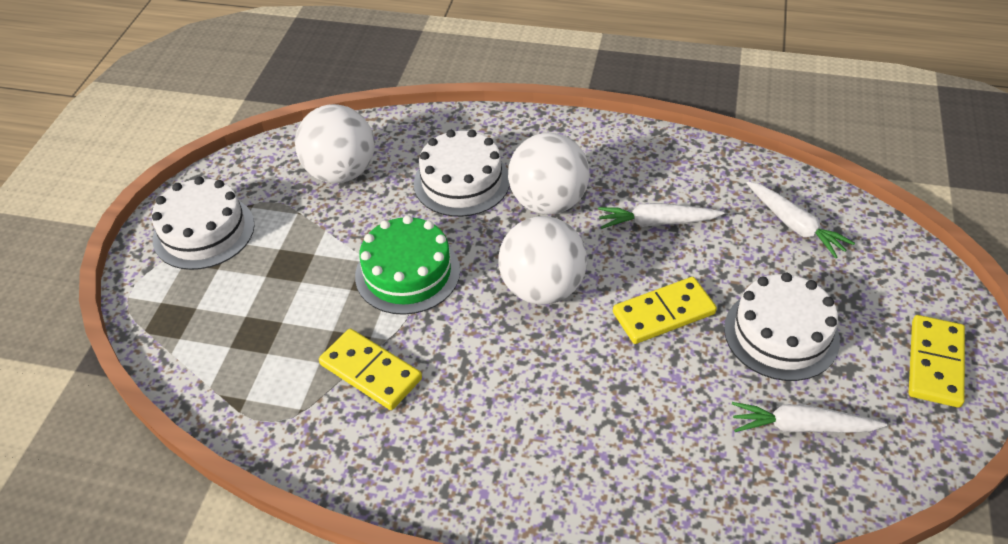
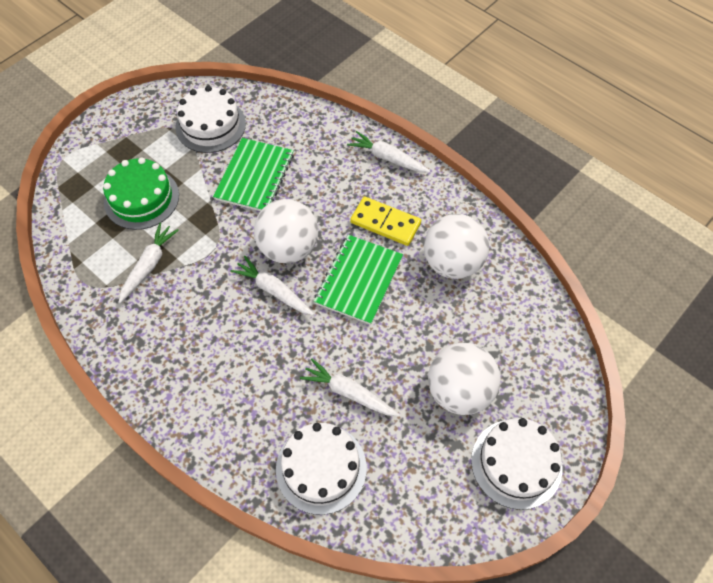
green notebook: none = 0 -> [213,138,294,211] [314,235,403,325] = 2
white carrot: [598,203,724,229] [732,402,887,433] [747,181,855,258] = 3 -> [119,223,179,303] [230,256,314,315] [300,359,400,416] [347,131,430,173] = 4
yellow domino: [319,329,422,410] [613,277,717,344] [909,315,965,408] = 3 -> [350,196,421,246] = 1

